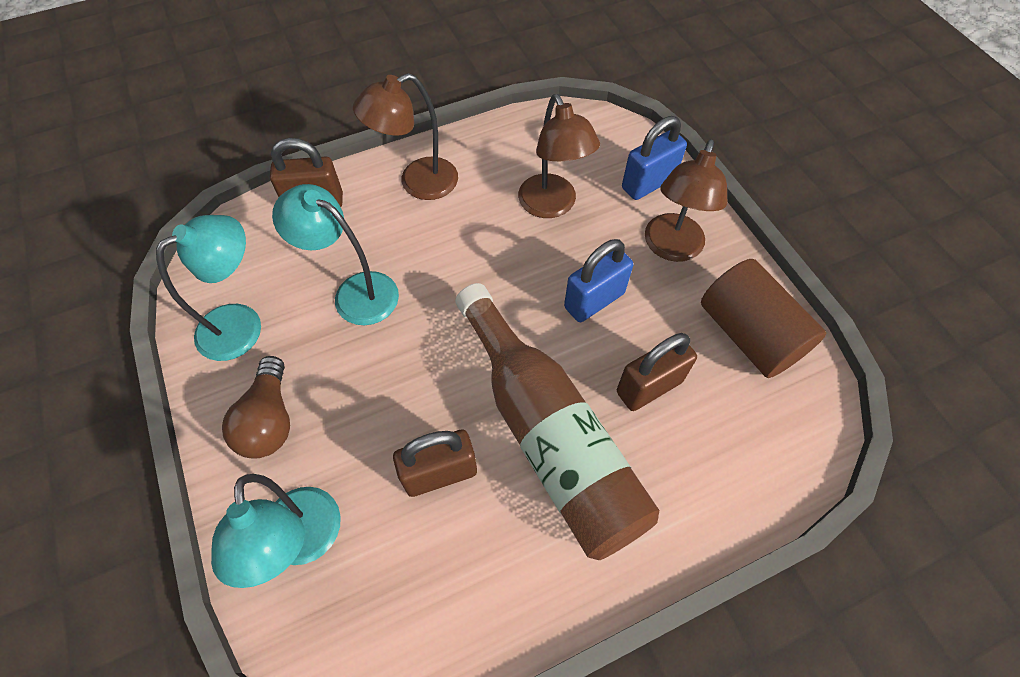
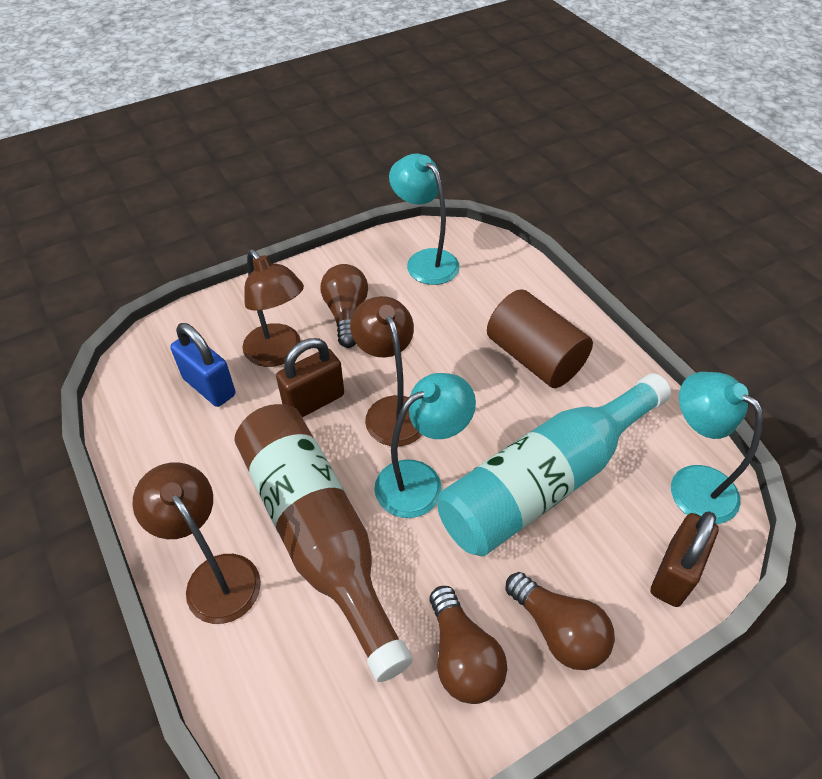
blue padlock: [564,239,633,322] [622,116,687,200] = 2 -> [170,323,235,407] = 1
brown light bulb: [222,356,290,459] = 1 -> [321,264,368,348] [430,586,507,704] [505,572,615,670] = 3
brown padlock: [270,138,343,207] [393,430,477,497] [617,333,697,411] = 3 -> [276,338,344,417] [651,512,719,607] = 2
turquoise bottle: none = 0 -> [438,373,671,556] = 1

